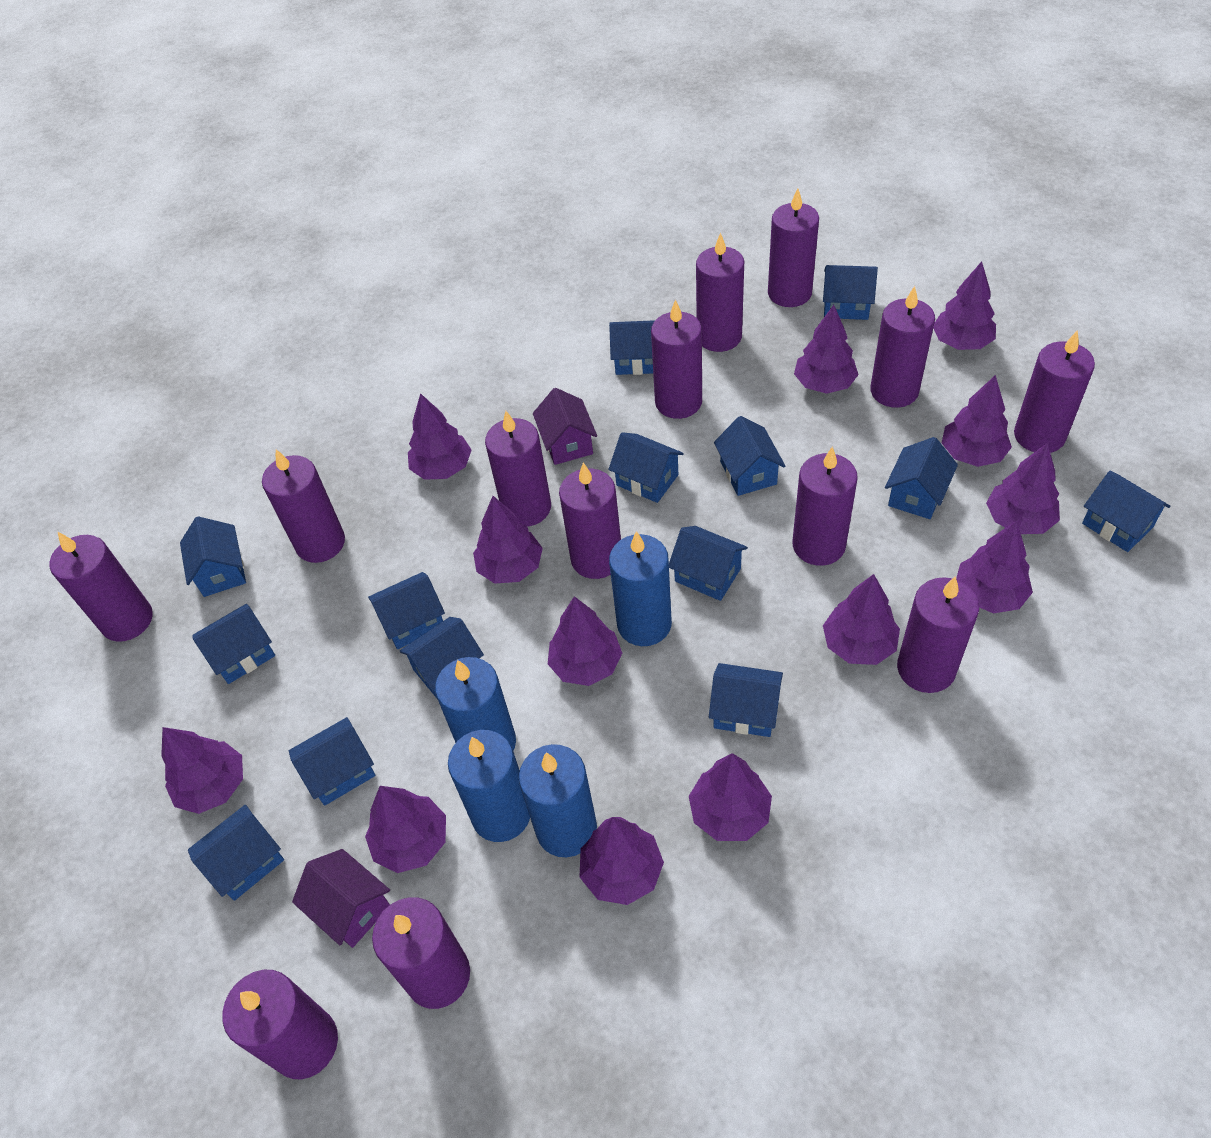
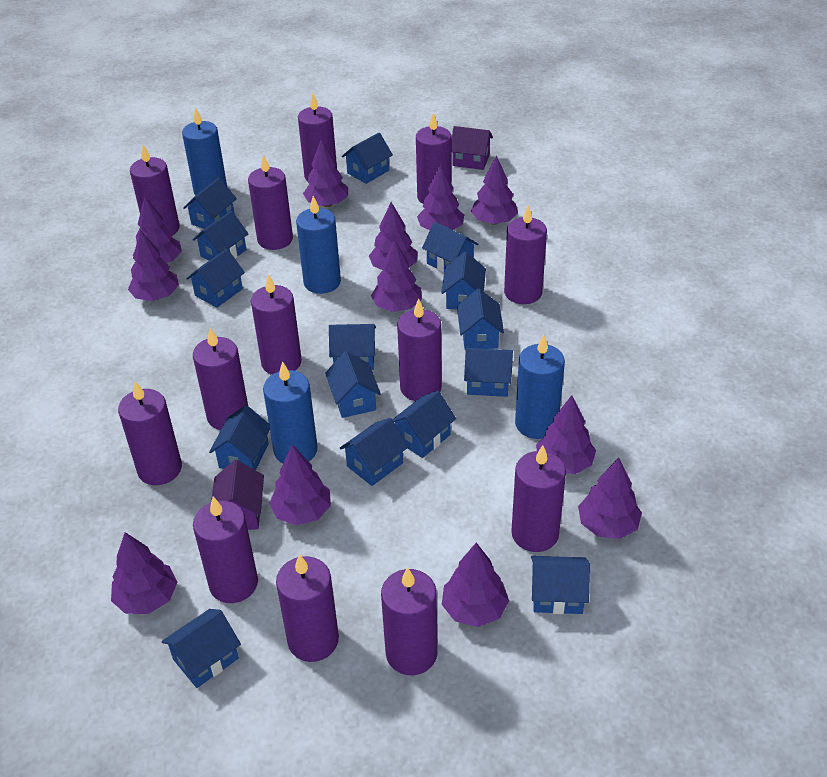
blue house: [180,516,246,597] [188,805,284,901] [192,604,275,684] [289,717,376,806] [368,572,445,649] [400,617,484,698] [608,432,684,503] [609,320,655,375] [669,526,748,601] [709,663,783,737] [714,416,785,496] [823,265,878,320] [885,437,958,519] [1082,471,1171,552] = 14 -> [162,609,241,688] [183,178,237,229] [186,249,245,308] [193,211,248,261] [209,405,270,470] [325,351,381,418] [329,324,376,370] [340,418,408,486] [342,133,393,184] [392,391,456,458] [422,222,478,272] [441,252,486,309] [457,289,504,350] [464,348,513,397] [531,556,590,614] = 15
purple tree: [161,727,243,814] [365,786,446,873] [408,393,472,480] [473,496,543,584] [548,596,622,686] [579,817,664,905] [689,753,772,841] [794,305,859,394] [823,574,900,665] [933,261,996,350] [942,375,1012,467] [956,520,1033,613] [986,443,1060,534] = 13 -> [111,532,177,614] [128,230,179,301] [133,197,182,263] [269,444,331,525] [303,139,348,207] [369,202,418,270] [371,239,422,312] [417,164,464,230] [442,543,509,627] [471,155,518,225] [536,395,596,474] [578,457,642,539] = 12

